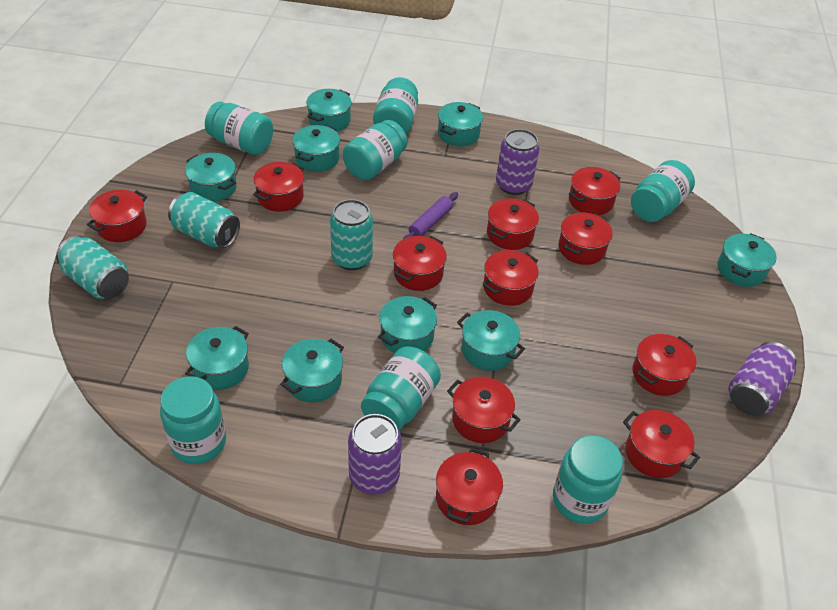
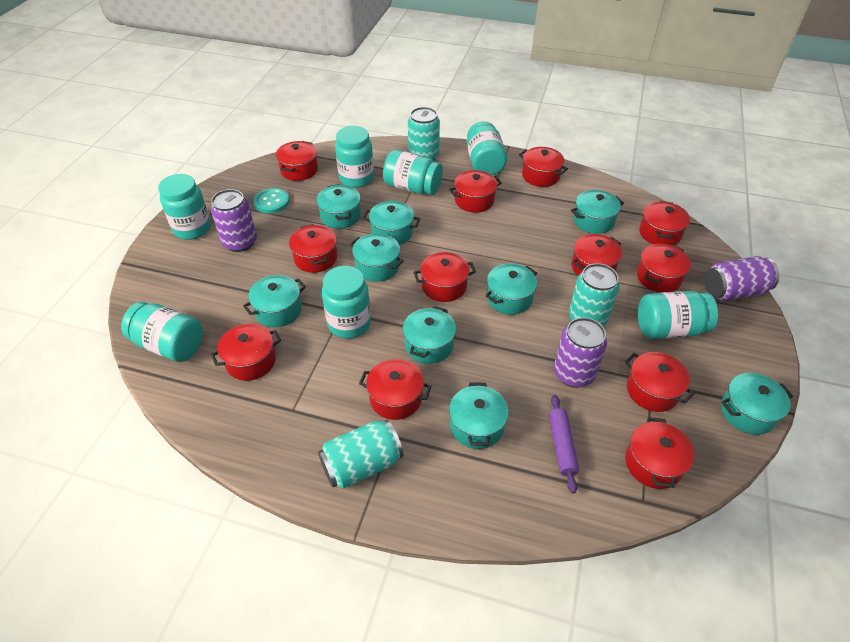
red pot: [87,190,147,242] [253,162,304,212] [393,236,447,291] [436,448,503,525] [447,377,521,443] [483,250,539,306] [487,198,539,250] [558,213,613,265] [569,167,621,215] [623,410,700,478] [632,334,696,396] = 11 -> [211,324,281,381] [276,141,318,181] [289,224,337,273] [359,359,431,420] [414,252,476,302] [449,170,502,213] [519,147,568,187] [571,234,622,276] [625,352,695,412] [625,417,694,489] [637,244,691,293] [639,201,690,245] = 12
turquoise button: none = 0 -> [253,188,290,213] = 1

